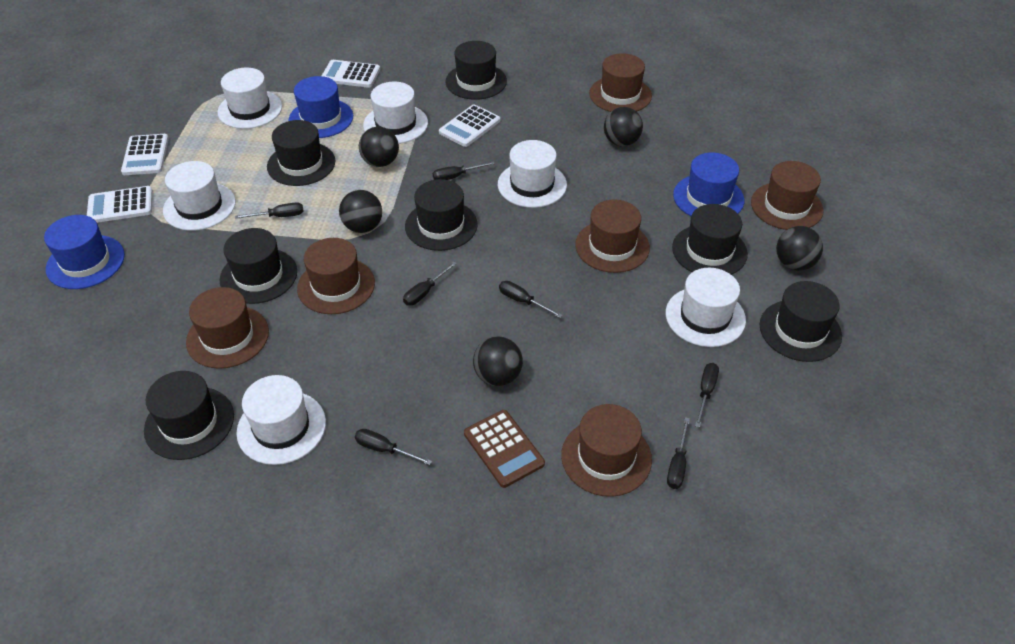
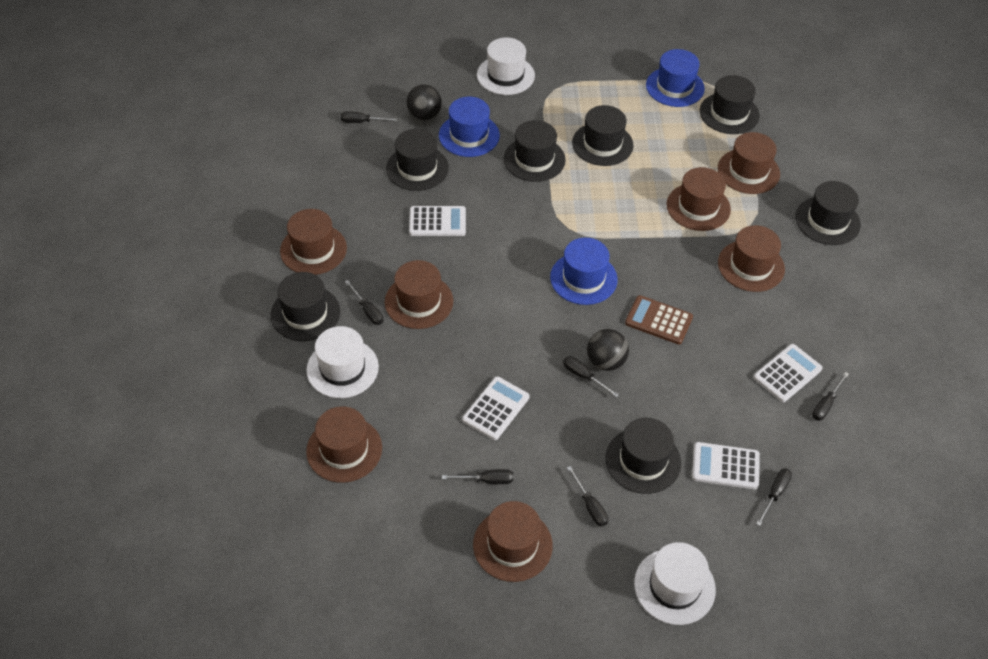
black ball: [339,190,382,233] [359,127,399,167] [473,337,523,386] [604,107,643,146] [776,226,823,271] = 5 -> [407,84,442,120] [587,329,629,371] = 2
brown hat: [186,287,269,369] [297,238,375,314] [561,404,652,497] [575,200,650,273] [589,53,652,112] [751,161,824,230] = 6 -> [280,209,347,275] [306,406,382,483] [385,260,453,329] [473,501,553,582] [666,167,731,231] [718,132,780,194] [718,225,785,292] = 7
white hat: [163,161,236,231] [217,68,282,129] [236,375,326,465] [363,82,428,144] [498,140,567,208] [666,268,746,347] = 6 -> [306,326,379,398] [477,37,535,95] [634,542,716,625] = 3

